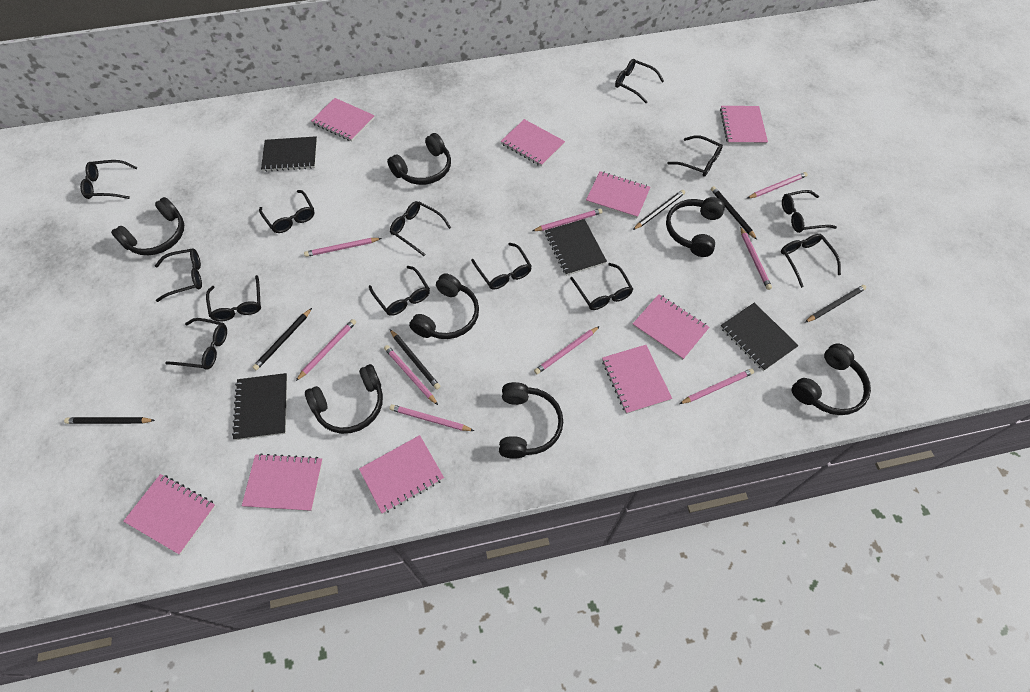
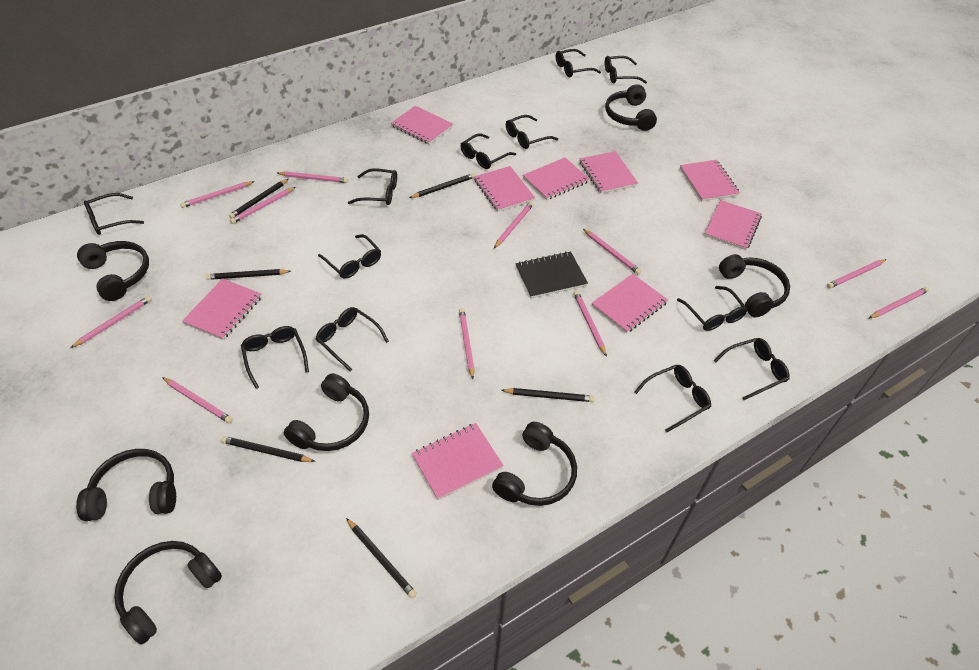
black glasses: [80,160,137,199] [155,248,202,302] [165,318,227,370] [206,275,261,321] [259,190,314,233] [369,266,430,316] [390,201,451,256] [471,243,532,290] [570,263,633,310] [615,59,664,103] [667,135,723,177] [781,234,841,288] [782,190,837,233] = 13 -> [84,193,144,235] [241,326,309,389] [315,307,389,372] [318,234,381,279] [348,168,397,205] [461,133,516,169] [506,115,558,149] [556,49,601,77] [605,56,647,84] [635,365,711,432] [677,286,748,331] [714,338,789,400] = 12
black notebook: [232,373,288,440] [261,136,317,172] [545,219,607,276] [720,303,799,371] = 4 -> [516,251,588,298] = 1
pink pencil: [296,319,356,381] [304,238,382,257] [384,345,438,405] [389,404,474,431] [532,209,603,231] [534,326,600,374] [679,368,754,404] [740,226,772,290] [748,172,808,198] = 9 -> [70,296,152,348] [162,377,233,423] [180,181,255,208] [230,187,295,224] [277,171,348,183] [459,308,475,379] [494,202,534,248] [573,291,607,357] [583,229,641,274] [827,259,887,288] [869,287,929,318] = 11

